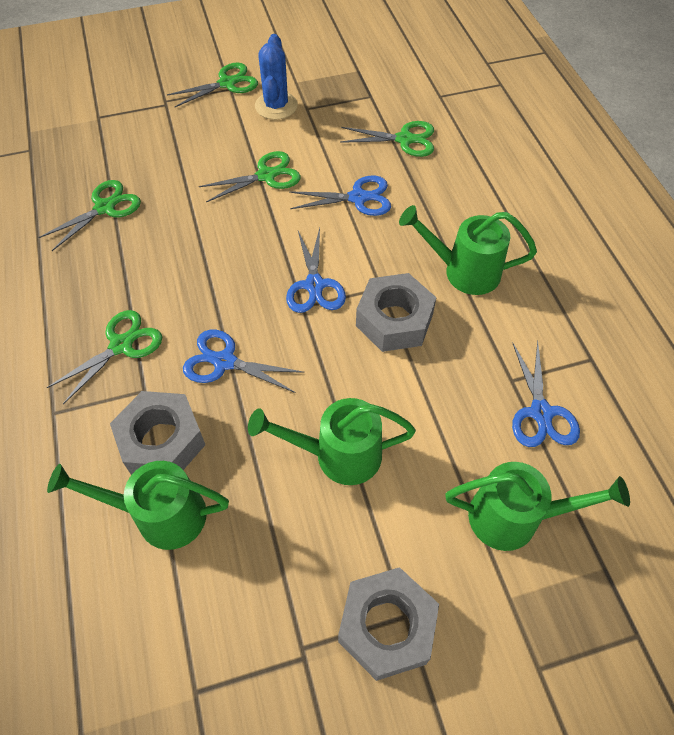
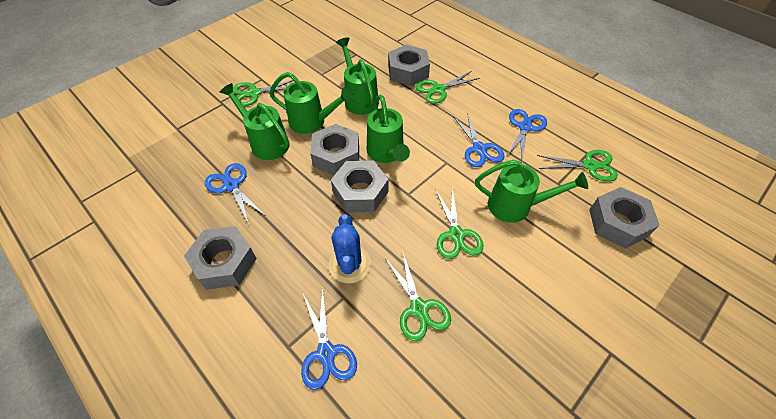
green watering can: [47,461,229,550] [248,398,416,485] [399,205,537,295] [445,462,630,551] = 4 -> [220,83,290,160] [269,72,353,134] [336,37,379,115] [367,94,410,163] [475,160,588,223] = 5
grey nut: [110,391,205,475] [338,567,439,681] [356,273,437,352] = 3 -> [184,226,257,290] [310,124,359,175] [331,160,388,212] [388,45,430,86] [589,187,660,248] = 5

